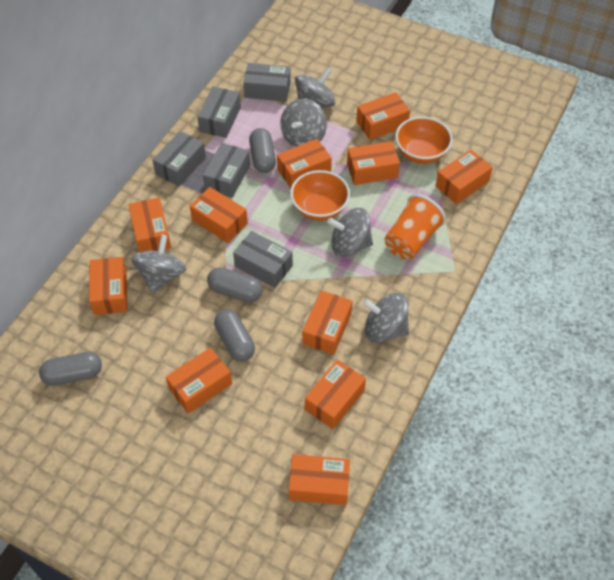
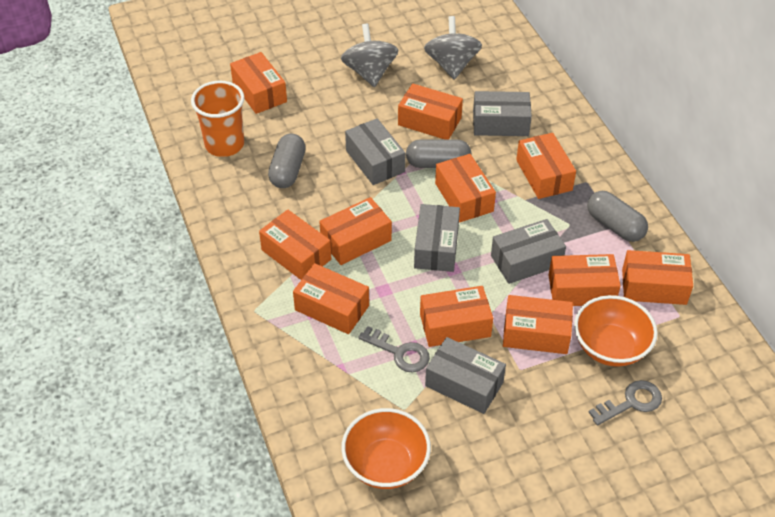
grey capsule: [39,352,102,386] [207,267,263,302] [214,309,255,362] [249,128,276,173] = 4 -> [268,134,306,188] [406,139,471,168] [587,191,648,242] = 3
grey key: none = 0 -> [358,326,430,372] [588,380,662,426] = 2
grey spinning top: [131,235,186,294] [281,99,327,147] [295,68,336,108] [327,208,373,257] [363,293,409,343] = 5 -> [341,24,398,87] [424,16,482,80] = 2

